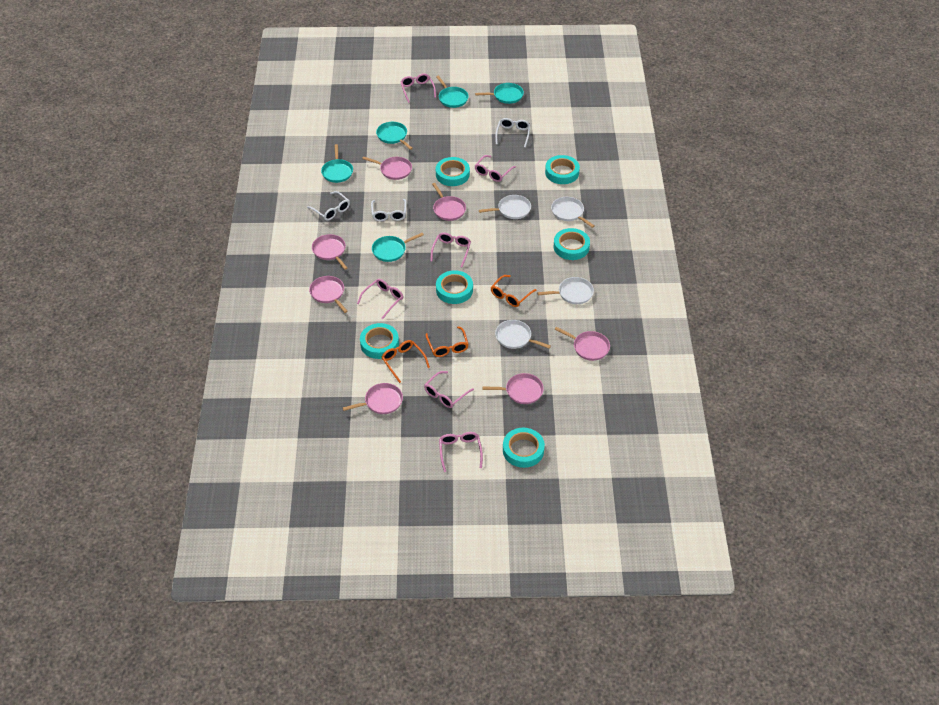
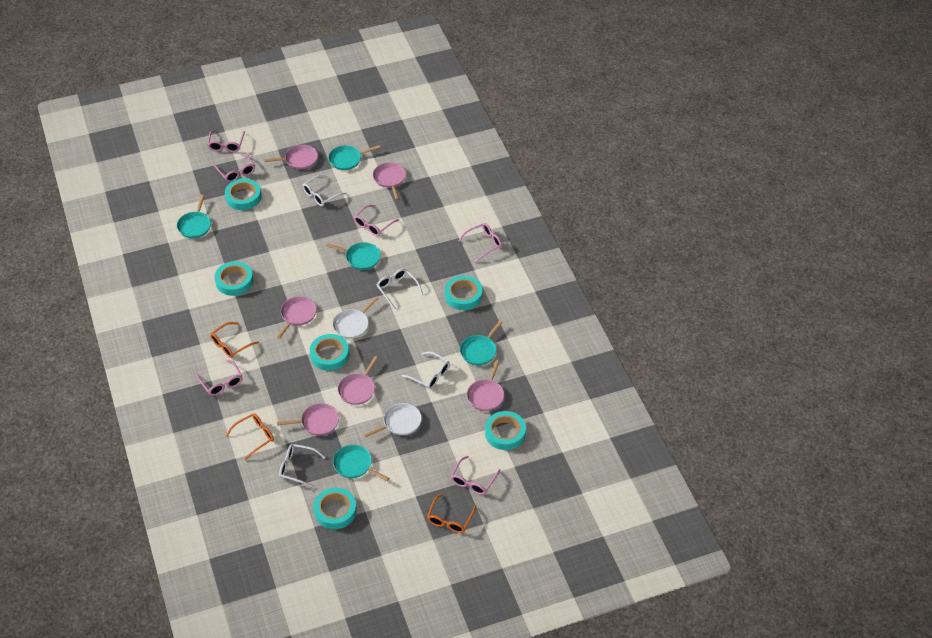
pink pan: [309,276,348,313] [312,234,347,270] [343,383,403,414] [362,156,412,180] [432,183,466,221] [482,373,544,404] [555,327,610,361] = 7 -> [264,145,318,169] [277,296,317,339] [277,403,339,436] [338,356,378,405] [373,162,406,200] [467,360,504,411] = 6
white glasses: [307,191,350,221] [371,199,407,221] [495,118,530,148] = 3 -> [279,444,326,488] [303,175,347,206] [377,268,423,310] [402,351,450,389] = 4
white pan: [479,195,531,219] [495,320,551,349] [537,277,594,304] [551,197,594,228] = 4 -> [332,297,379,339] [364,403,422,437] = 2

